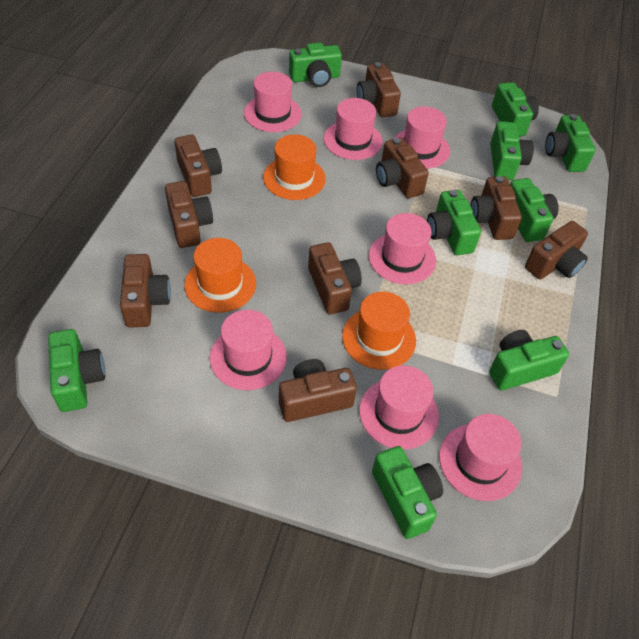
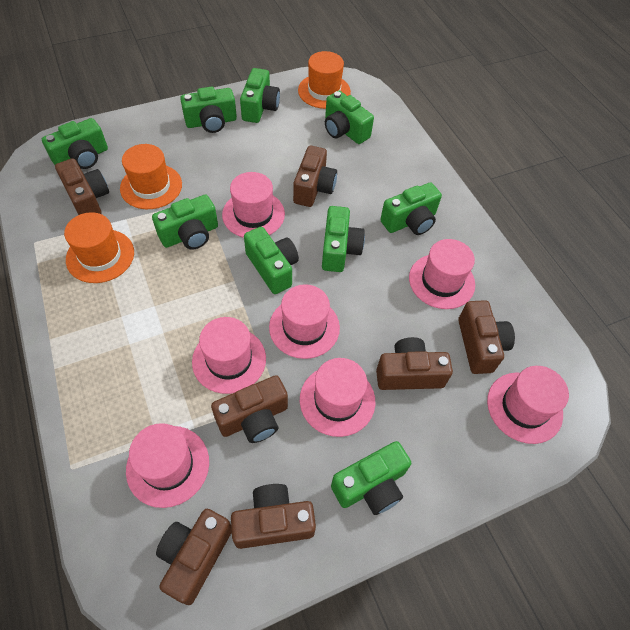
brown camera: [120,254,171,328] [165,181,213,248] [175,135,222,197] [279,359,357,422] [308,242,362,314] [357,62,401,117] [376,137,429,198] [470,176,522,240] [525,221,588,280] = 9 -> [55,158,109,215] [156,509,232,605] [211,375,288,443] [231,484,316,549] [293,146,337,207] [376,337,453,390] [458,300,515,374] = 7

